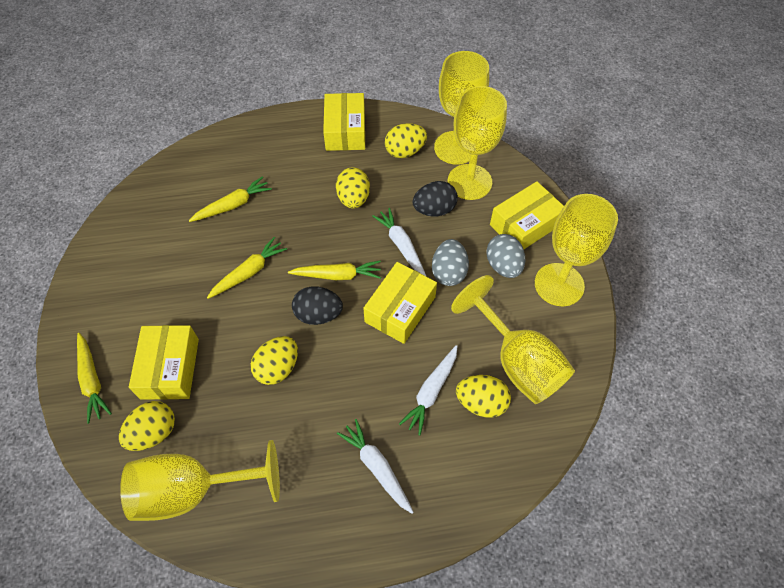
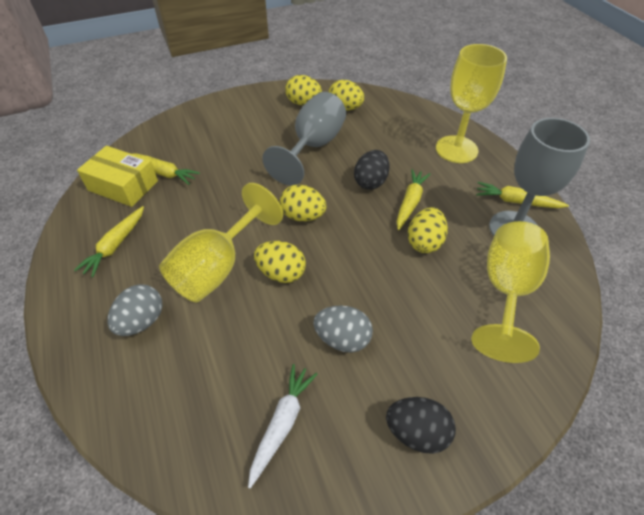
grey goblet: none = 0 -> [262,92,346,186] [489,118,590,236] = 2
white carrot: [337,419,414,514] [372,208,426,276] [399,345,457,436] = 3 -> [248,364,317,489] = 1
yellow box: [129,325,199,400] [323,93,365,151] [363,262,437,344] [490,181,564,249] = 4 -> [77,146,158,207] = 1
yellow goblet: [120,440,280,521] [434,51,489,165] [448,86,507,200] [451,275,575,404] [535,194,618,306] = 5 -> [159,183,283,302] [436,44,507,163] [471,221,550,363] = 3

